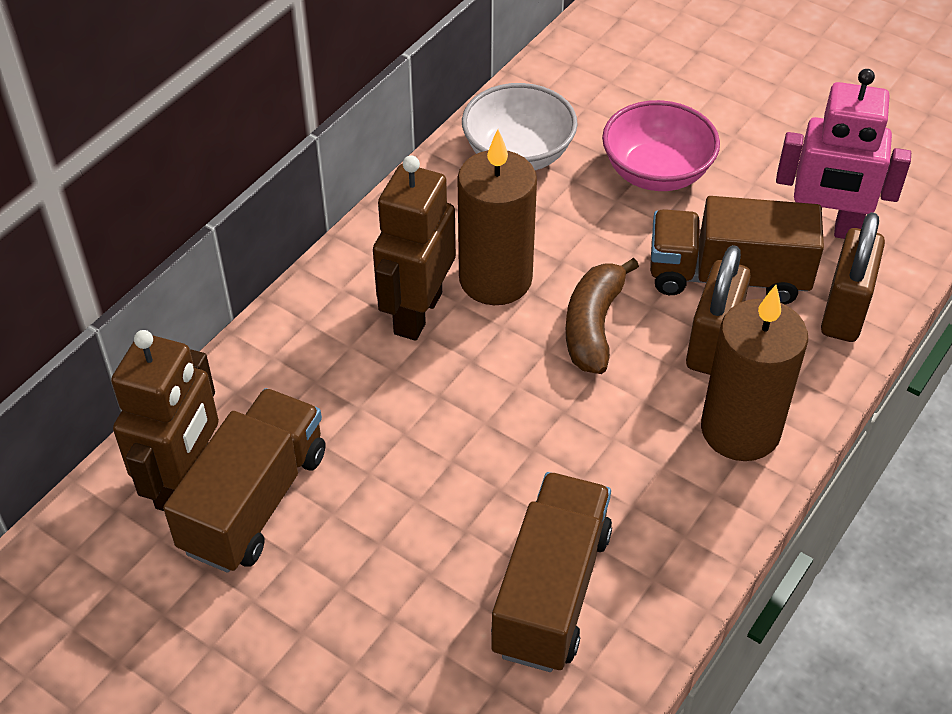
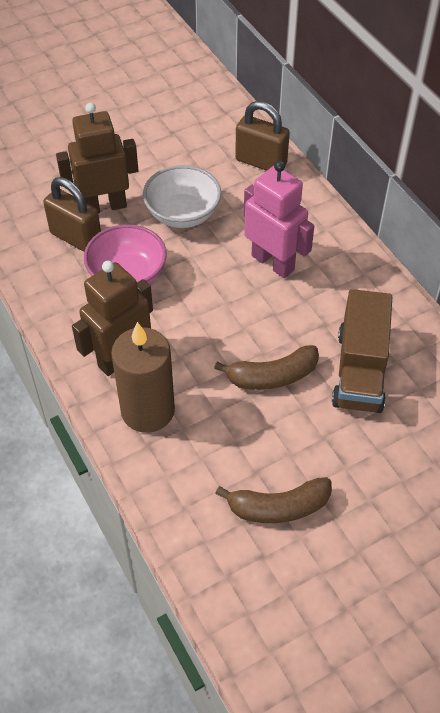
brown banana: [566,258,639,374] = 1 -> [214,345,319,390] [215,477,332,523] = 2
brown candle: [457,129,537,305] [701,285,808,461] = 2 -> [111,322,175,433] = 1
brown truck: [163,388,325,573] [491,472,612,672] [650,196,824,305] = 3 -> [332,289,392,413] = 1

